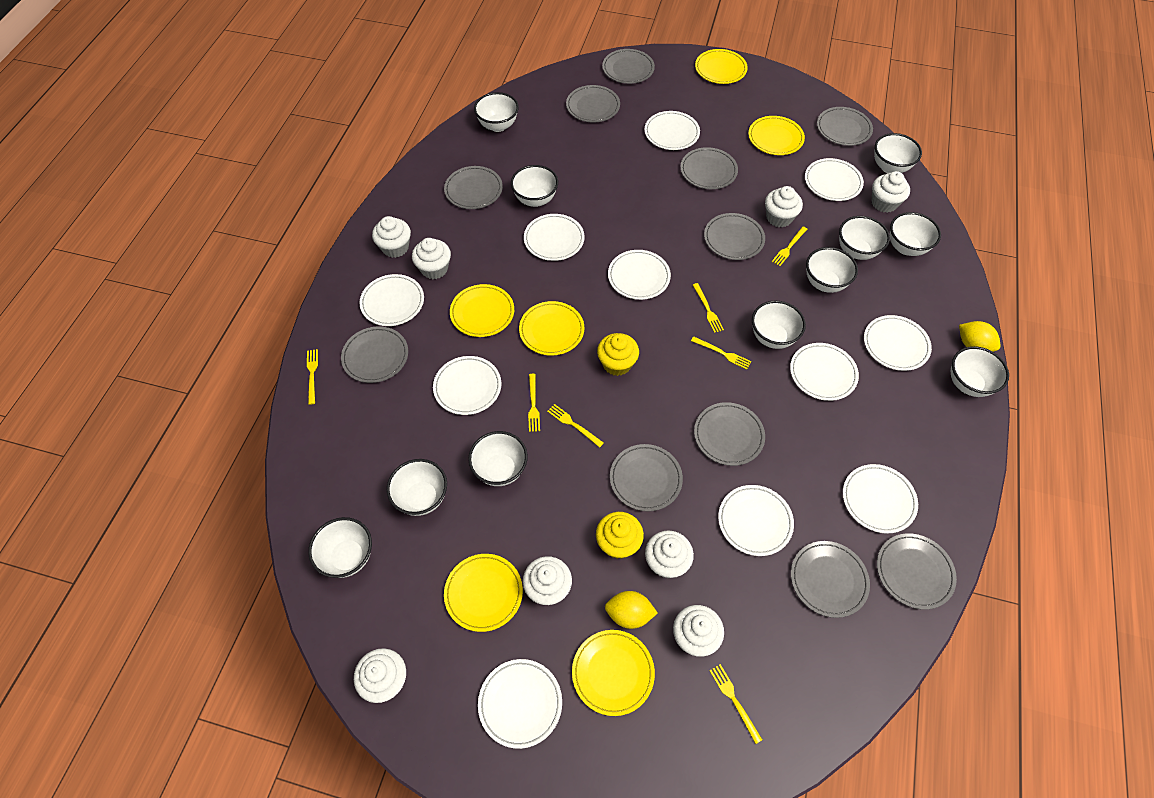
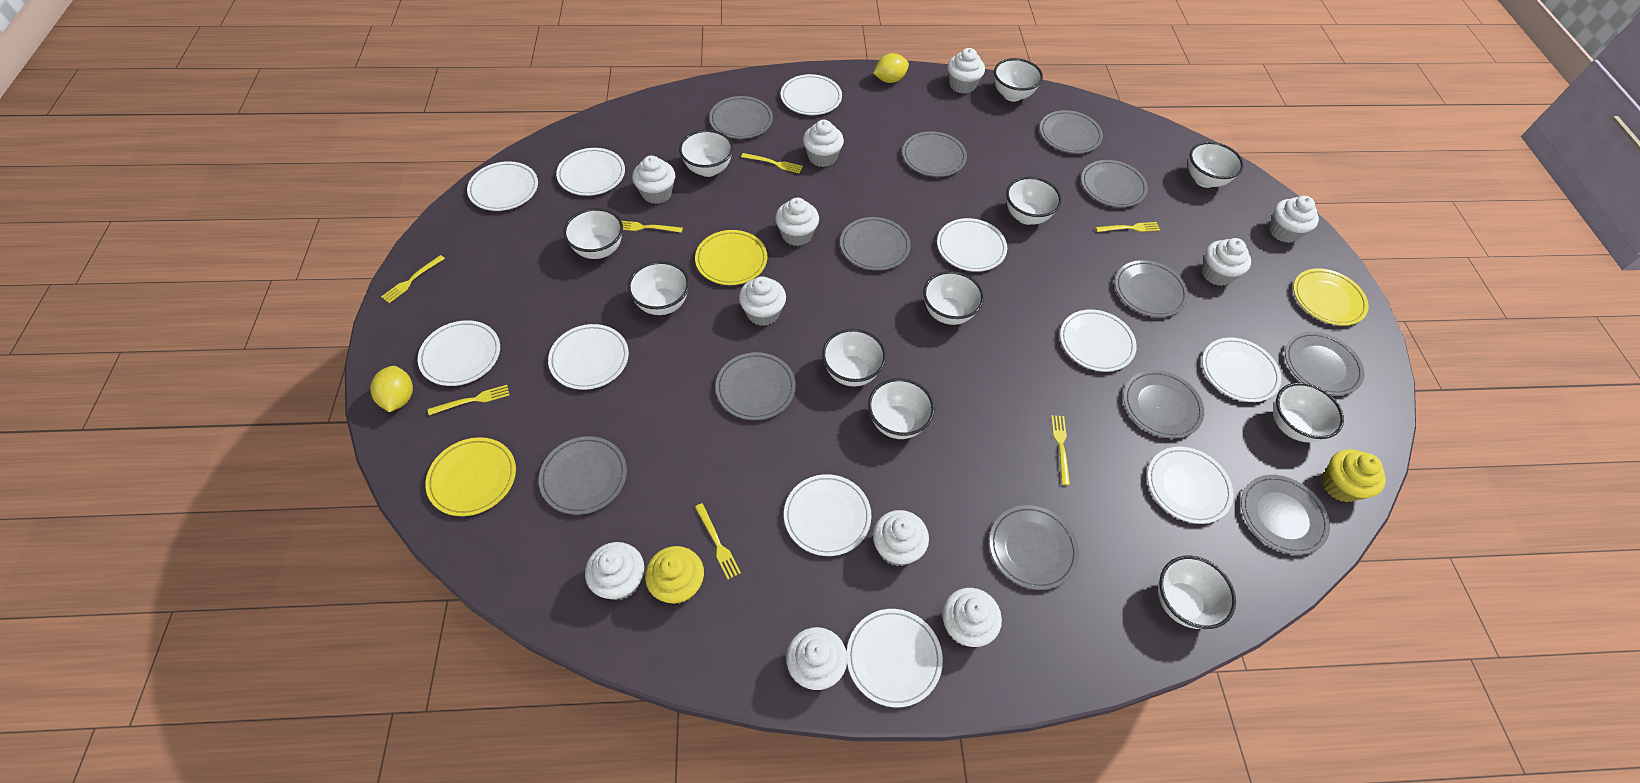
grey plate: [341,326,408,383] [444,166,503,209] [566,85,620,122] [602,49,655,84] [610,444,683,511] [680,147,738,189] [694,402,765,466] [704,213,765,260] [791,541,870,618] [817,107,873,146] [877,533,957,610] = 11 -> [539,436,627,515] [709,96,773,139] [715,352,796,420] [840,217,911,271] [902,131,967,177] [989,505,1079,590] [1040,110,1103,154] [1081,160,1148,207] [1115,260,1188,317] [1124,370,1204,439] [1241,475,1330,555] [1285,332,1364,395] = 12
white cupcake: [354,648,406,703] [372,216,411,258] [412,238,451,279] [523,556,572,605] [645,530,694,578] [673,605,724,657] [765,186,803,227] [872,171,910,213] = 8 -> [585,542,644,600] [632,155,675,204] [739,276,786,326] [775,198,819,246] [786,627,848,690] [803,120,844,167] [873,510,929,566] [942,588,1002,647] [947,48,985,94] [1202,238,1251,286] [1269,196,1319,243] = 11
yellow plate: [444,554,523,632] [450,284,514,337] [519,301,584,356] [572,630,655,716] [695,49,748,84] [748,116,805,155] = 6 -> [425,437,516,516] [695,230,767,285] [1293,268,1369,326] = 3

